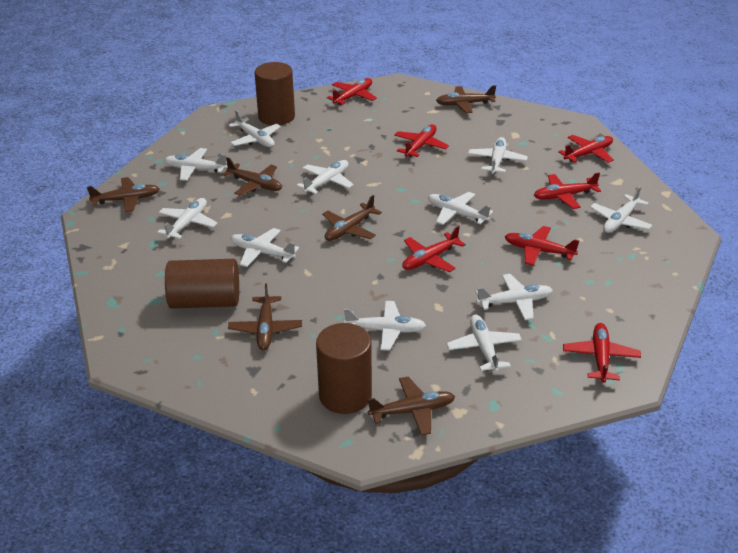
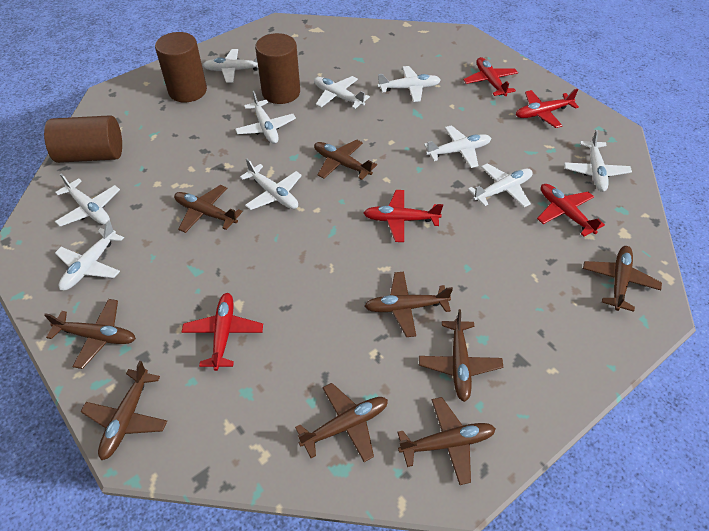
brown plane: [87,177,159,212] [222,157,282,196] [228,283,302,350] [322,195,382,241] [368,377,455,436] [436,85,496,113] = 6 -> [44,299,136,369] [81,361,167,460] [174,185,243,233] [295,383,388,462] [314,140,377,180] [365,272,453,337] [397,397,496,485] [419,309,503,402] [583,246,662,312] = 9
red plane: [327,78,377,105] [394,124,449,157] [402,226,466,272] [504,226,579,265] [534,173,601,209] [558,135,614,163] [563,323,641,383] = 7 -> [182,293,263,371] [364,190,443,242] [463,57,518,96] [516,89,579,128] [537,184,605,237] = 5
white plane: [157,198,218,239] [164,148,228,181] [229,110,281,147] [230,228,299,267] [297,160,354,194] [344,301,426,350] [428,192,493,225] [447,314,522,373] [468,137,528,174] [475,274,553,320] [590,186,653,233] = 11 -> [55,174,120,226] [55,220,124,291] [203,49,258,83] [235,91,296,144] [240,159,302,210] [314,76,370,109] [378,66,441,102] [424,125,491,168] [468,163,533,207] [564,130,632,192] = 10

